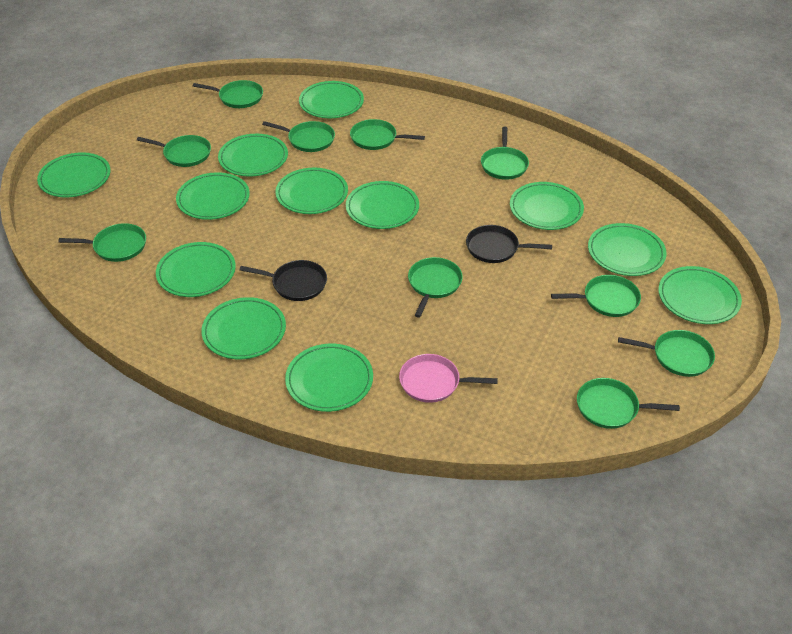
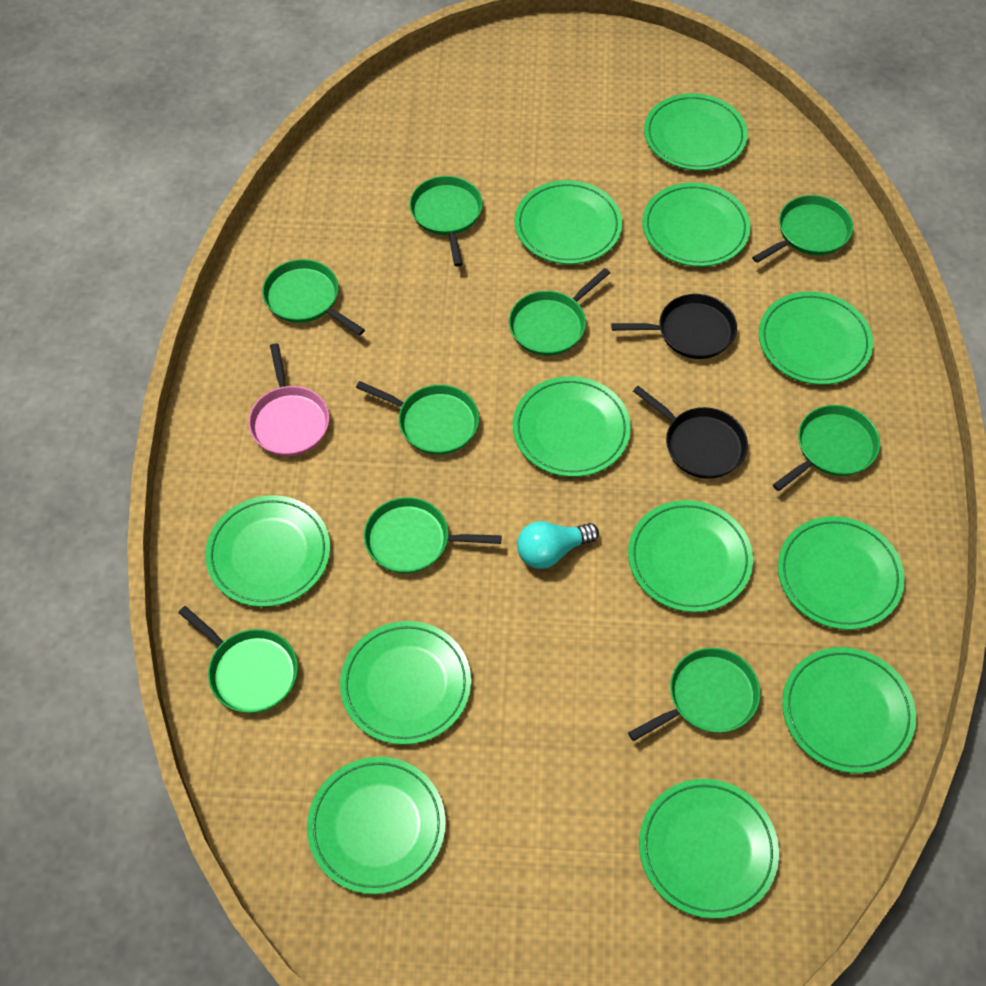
green pan: [58,223,146,262] [137,135,211,167] [193,80,263,108] [262,121,335,152] [350,119,425,150] [408,257,463,318] [481,126,529,180] [551,275,641,317] [577,378,680,429] [618,330,715,377] = 10 -> [178,606,298,713] [262,259,365,335] [356,381,479,455] [364,497,502,573] [409,176,483,267] [509,268,610,356] [628,648,760,741] [752,195,853,263] [773,405,880,491] = 9
turquoise light bulb: none = 0 -> [517,521,599,569] = 1

